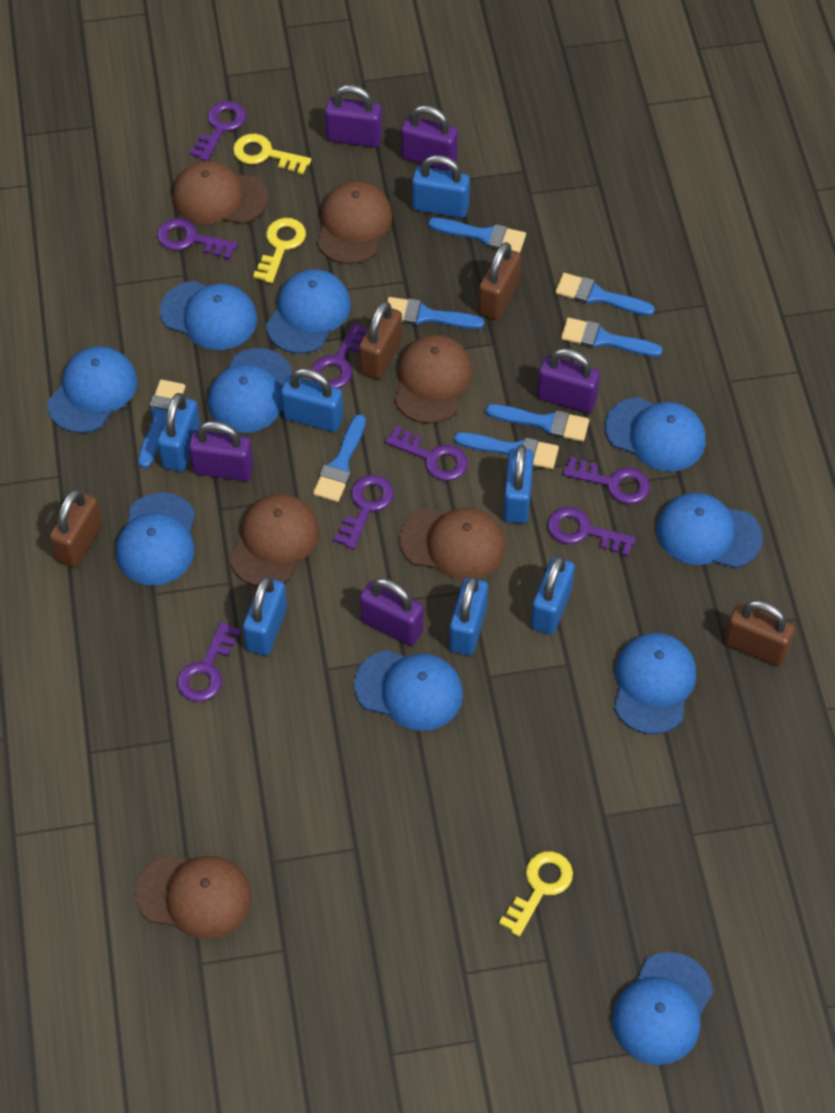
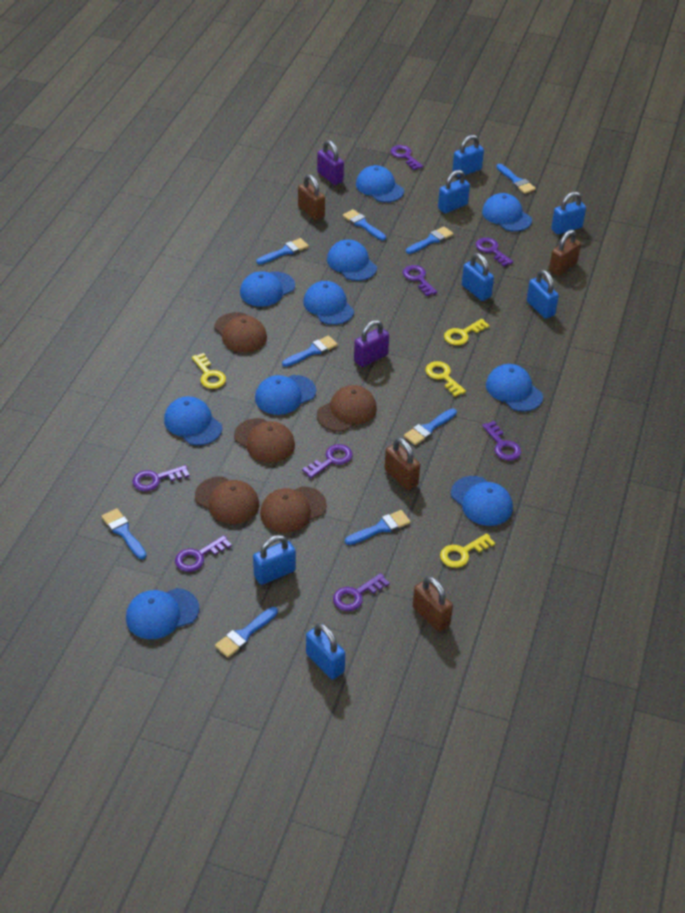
blue brush: [138,379,186,468] [313,414,366,502] [387,297,485,329] [428,218,526,253] [454,432,559,469] [486,404,589,442] [555,273,655,316] [561,318,663,357] = 8 -> [101,508,146,559] [215,607,278,658] [256,238,309,264] [282,336,338,367] [343,209,386,241] [345,510,411,545] [404,408,457,445] [406,227,453,254] [496,164,536,194] = 9
brown cap: [136,855,252,939] [172,161,269,224] [229,494,319,587] [317,181,392,264] [395,335,472,424] [400,508,505,580] = 6 -> [195,477,259,524] [214,312,267,352] [234,418,295,463] [260,486,327,533] [317,385,377,432] = 5
purple padlock: [189,421,254,481] [325,85,382,147] [360,578,424,645] [401,105,458,171] [537,348,600,413] = 5 -> [317,140,344,185] [354,320,389,367] = 2
yellow key: [233,134,311,174] [253,218,306,283] [499,851,573,937] = 3 -> [192,353,226,389] [426,361,466,397] [440,533,495,568] [444,319,490,345] = 4

